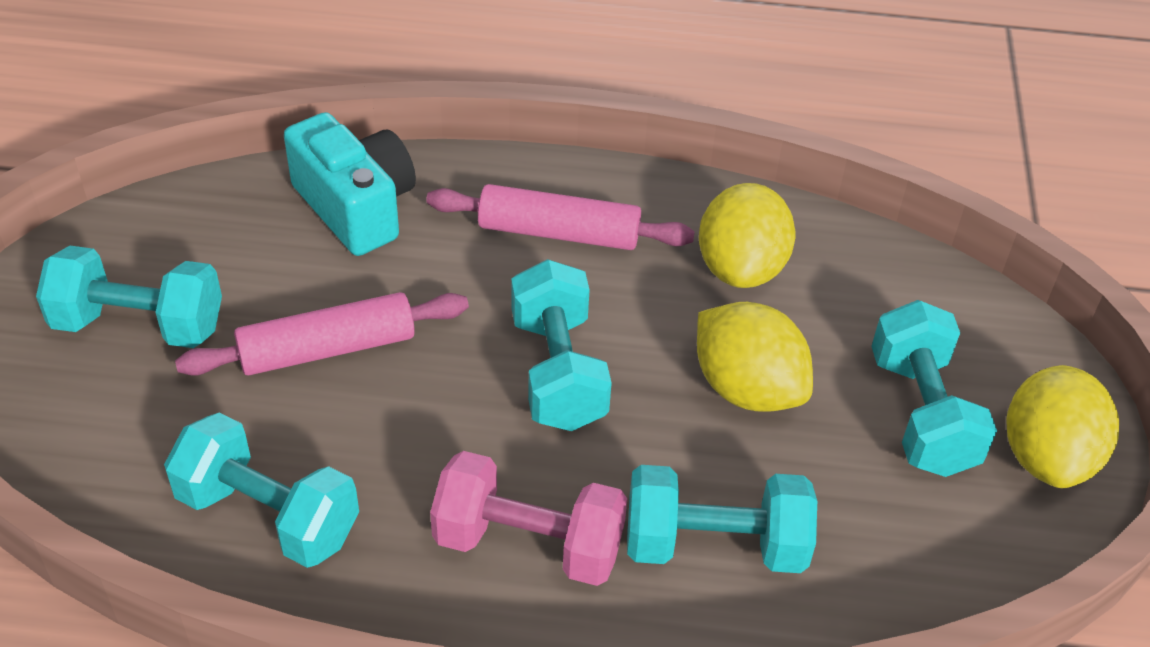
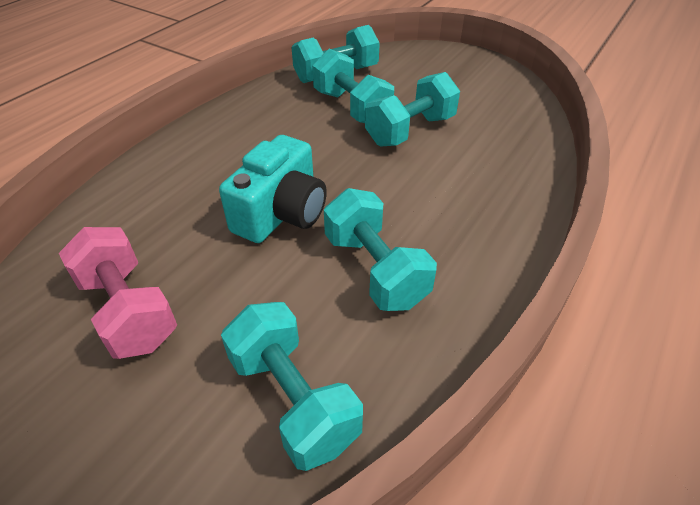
pink rolling pin: [175,292,469,376] [426,184,695,250] = 2 -> none = 0
yellow lemon: [697,302,813,412] [699,183,796,288] [1006,365,1119,488] = 3 -> none = 0

